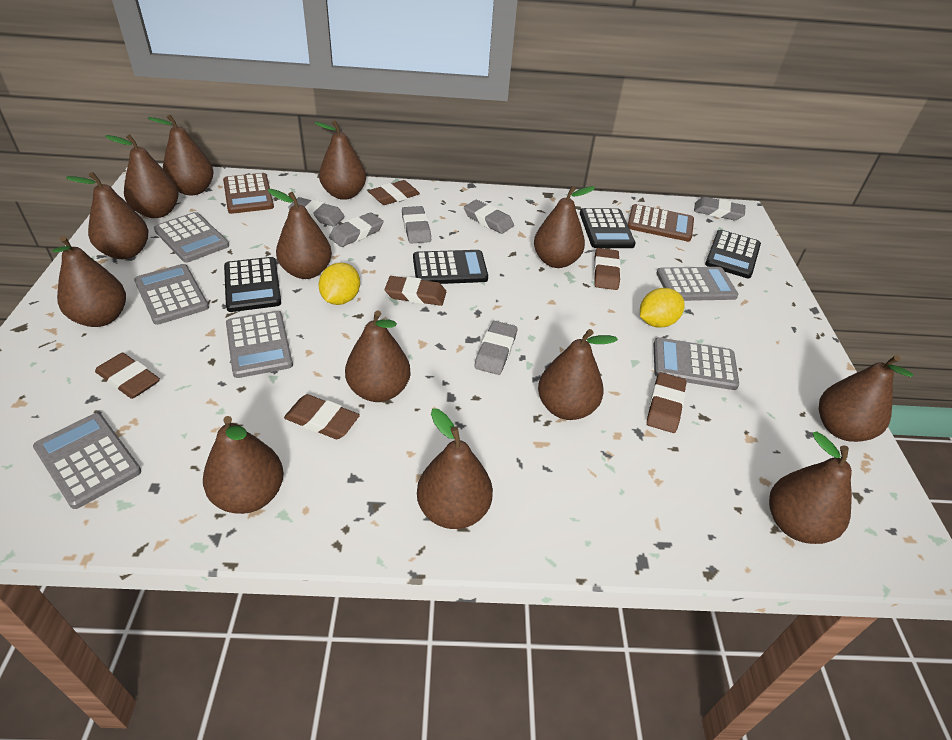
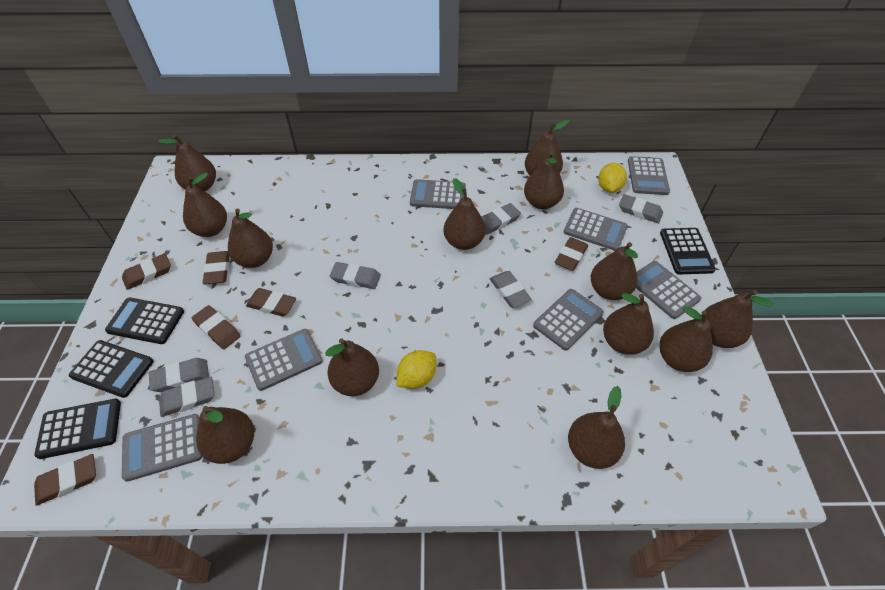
brown calculator: [223,173,274,214] [628,204,694,242] = 2 -> none = 0
grey calculator: [33,413,141,509] [134,264,209,325] [154,212,229,263] [226,311,293,378] [654,338,739,390] [656,267,739,301] = 6 -> [122,414,203,482] [245,329,323,391] [410,179,466,209] [533,289,604,351] [564,208,628,251] [628,156,670,195] [636,261,701,319] = 7

